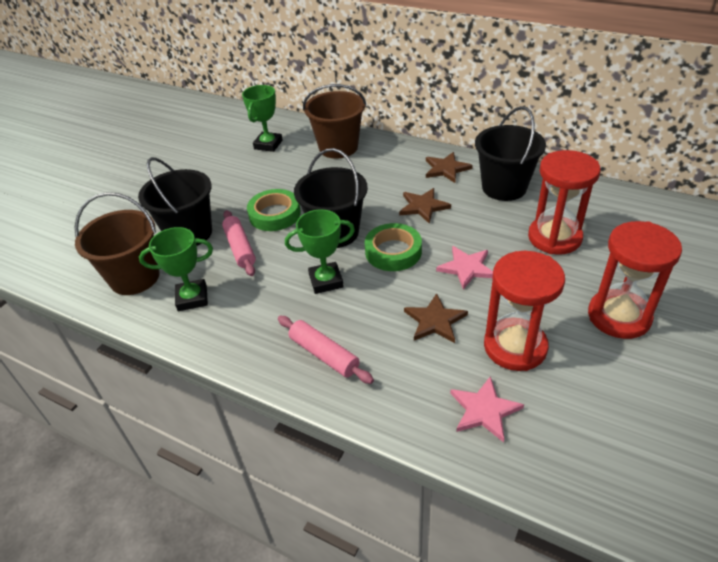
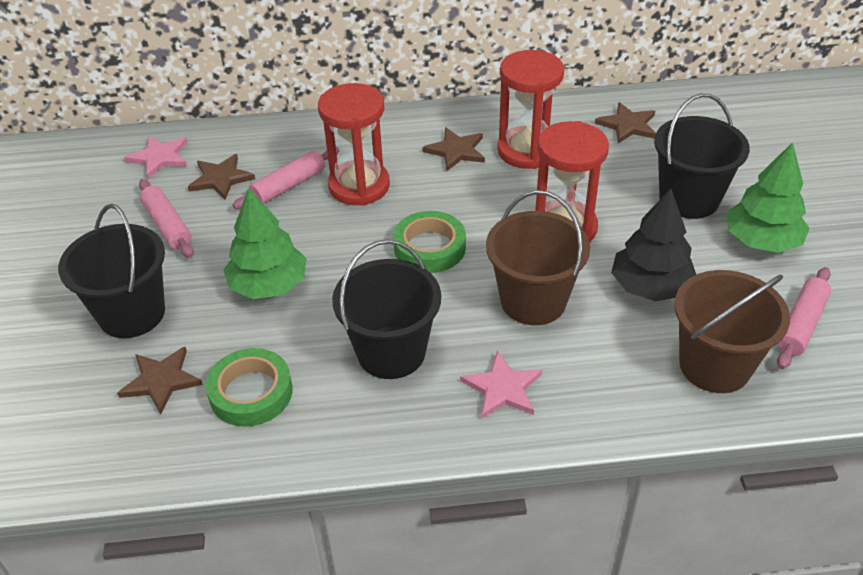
black tree: none = 0 -> [611,188,696,301] = 1
brown star: [399,188,451,224] [404,293,468,343] [426,152,473,183] = 3 -> [117,347,203,414] [188,154,255,200] [422,127,485,171] [595,102,656,143] = 4
green tree: none = 0 -> [224,188,307,299] [726,142,810,253] = 2
green trophy: [139,227,213,311] [242,85,283,152] [285,210,355,294] = 3 -> none = 0
pink rolling pin: [222,210,256,276] [278,316,374,384] = 2 -> [139,179,194,258] [233,147,340,209] [777,267,831,369] = 3

